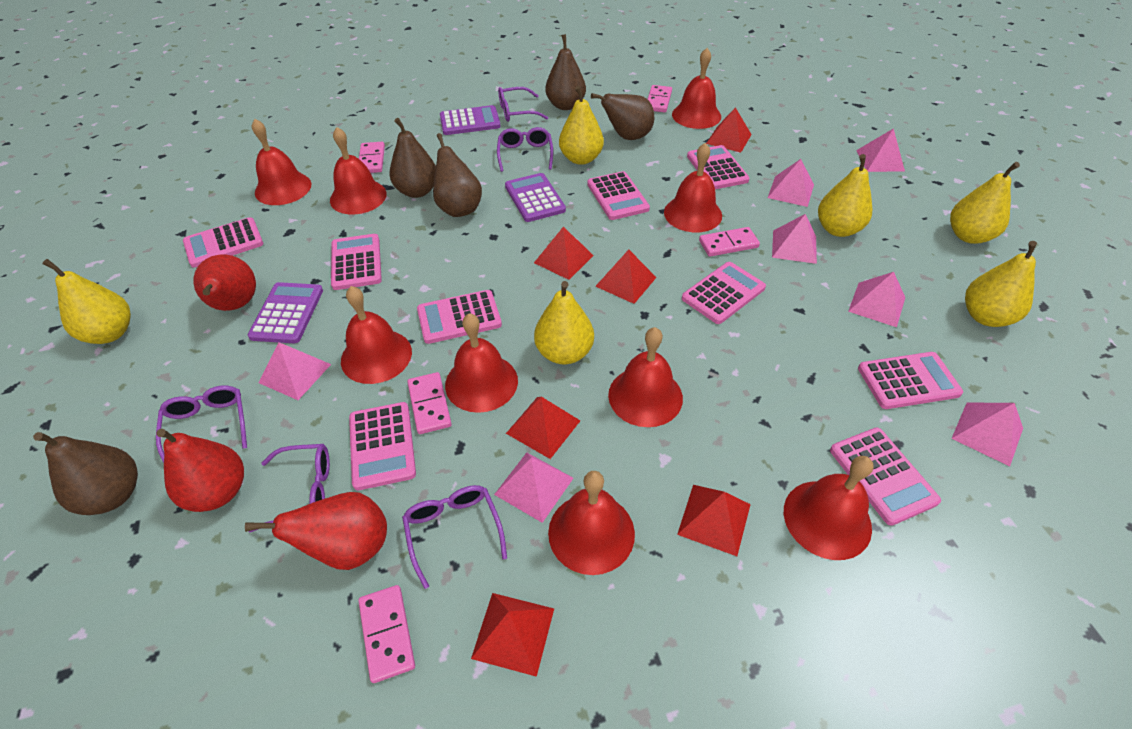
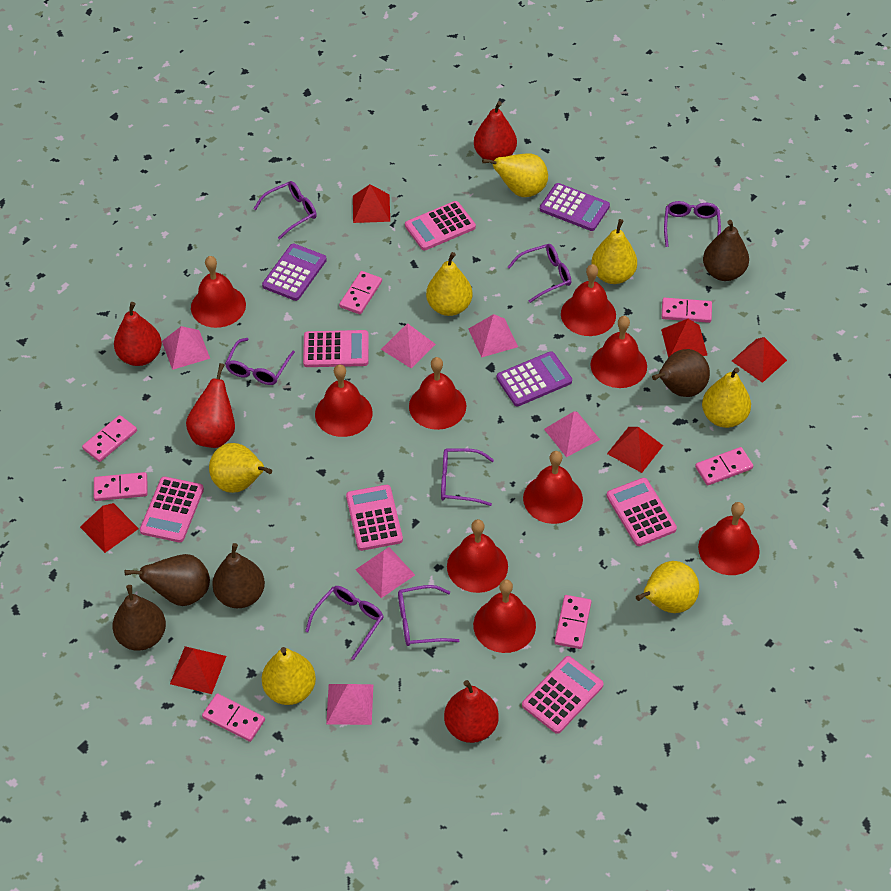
pink calculator: [183,217,263,268] [331,234,382,290] [349,402,416,490] [417,290,502,344] [587,171,650,220] [682,262,766,324] [687,145,750,189] [830,427,941,526] [858,352,963,409] = 9 -> [140,477,204,542] [303,330,369,367] [346,485,403,551] [405,201,476,250] [522,656,604,734] [606,478,677,546] = 6
pink domino: [359,142,385,173] [359,585,415,683] [407,372,452,434] [648,85,672,112] [699,227,760,257] = 5 -> [82,415,137,462] [94,472,148,501] [202,693,265,742] [339,271,382,314] [554,595,591,649] [662,298,712,323] [695,447,753,485] = 7
pink pyramid: [259,342,331,400] [494,453,573,523] [768,159,814,207] [772,214,817,264] [848,272,905,327] [856,128,905,172] [951,403,1023,466] = 7 -> [162,326,210,370] [326,684,373,725] [355,547,415,598] [381,323,436,368] [468,314,518,358] [544,411,600,457] = 6
purple glasses: [156,386,247,463] [248,444,330,533] [402,485,507,589] [497,127,553,172] [498,87,548,122] = 5 -> [225,338,295,385] [254,181,317,240] [305,586,384,660] [398,585,459,646] [441,448,494,506] [508,244,571,303] [664,201,721,247] = 7
red pear: [156,429,244,512] [194,255,256,311] [245,492,387,570] = 3 -> [114,302,162,366] [186,363,235,448] [444,680,499,743] [474,101,517,161] = 4
yellow pear: [42,259,131,344] [534,281,594,364] [559,86,604,165] [818,154,872,237] [950,162,1020,244] [965,241,1037,327] = 6 -> [209,443,272,493] [262,647,316,705] [426,252,473,316] [482,153,548,197] [592,219,637,284] [636,561,699,613] [702,367,751,428] = 7

